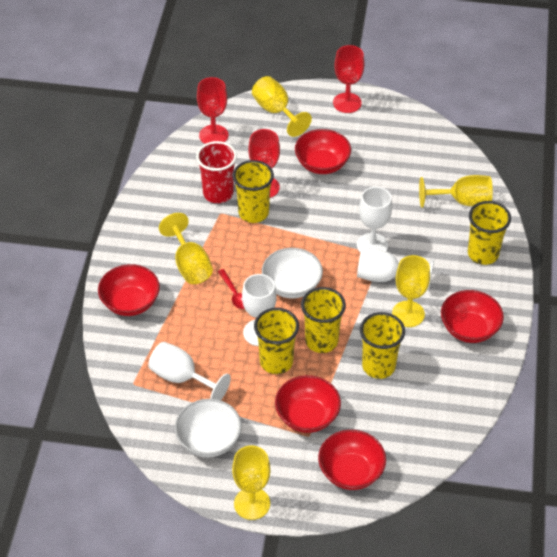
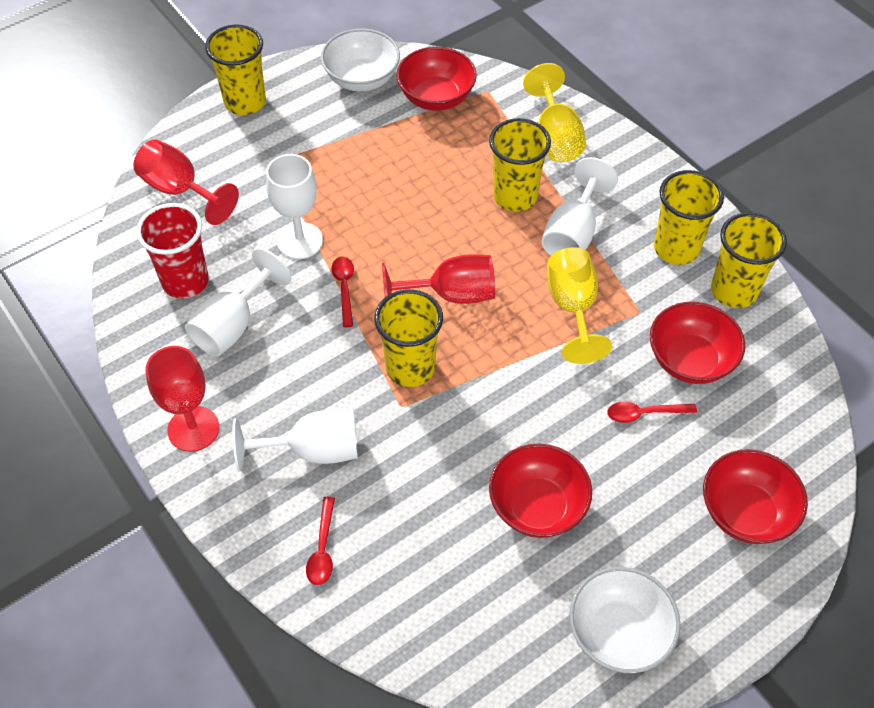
red bowl: [98,264,160,316] [275,375,341,433] [295,129,351,174] [318,430,386,490] [441,290,504,343] = 5 -> [396,47,477,111] [489,444,592,538] [650,302,745,384] [703,449,808,544] = 4
red spoon: [218,269,245,309] = 1 -> [306,497,335,585] [332,257,354,327] [607,402,697,423] = 3
yellow goblet: [159,213,213,284] [232,445,271,520] [252,76,312,137] [392,255,430,327] [419,175,493,208] = 5 -> [523,63,586,162] [547,247,612,364] = 2

